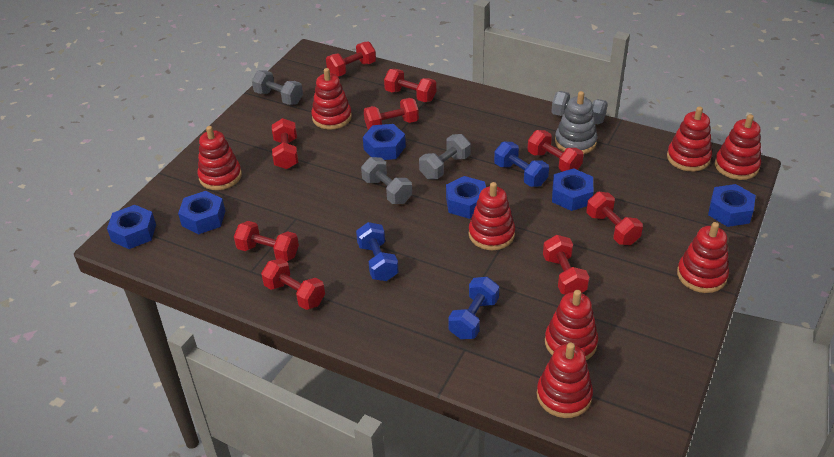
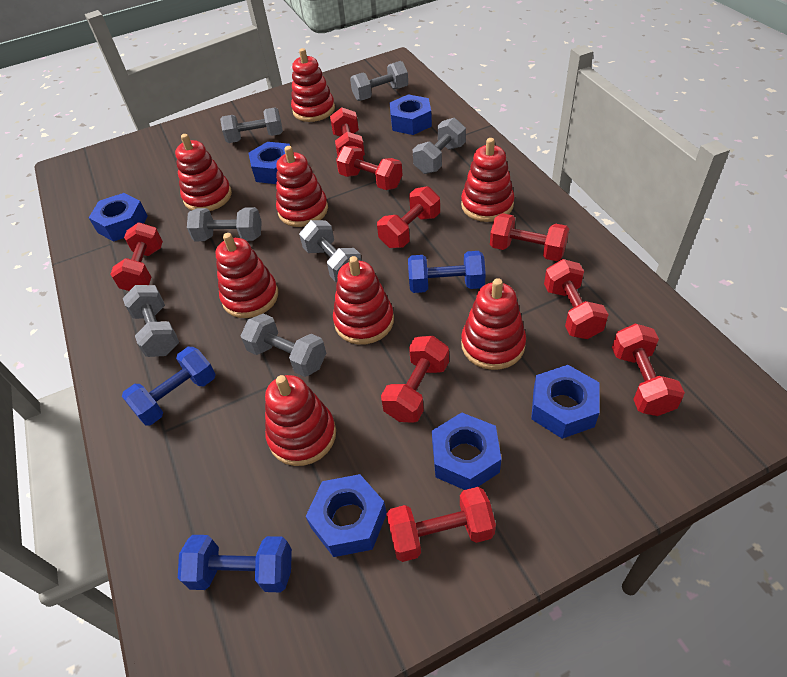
grey dumbbell: [252,70,303,105] [361,157,412,204] [419,134,471,179] [551,91,608,124] = 4 -> [123,285,179,357] [187,207,262,241] [220,108,283,143] [241,314,326,377] [299,220,362,282] [350,61,408,101] [413,118,466,174] = 7
grey stacking toy: [555,91,598,154] = 1 -> none = 0

